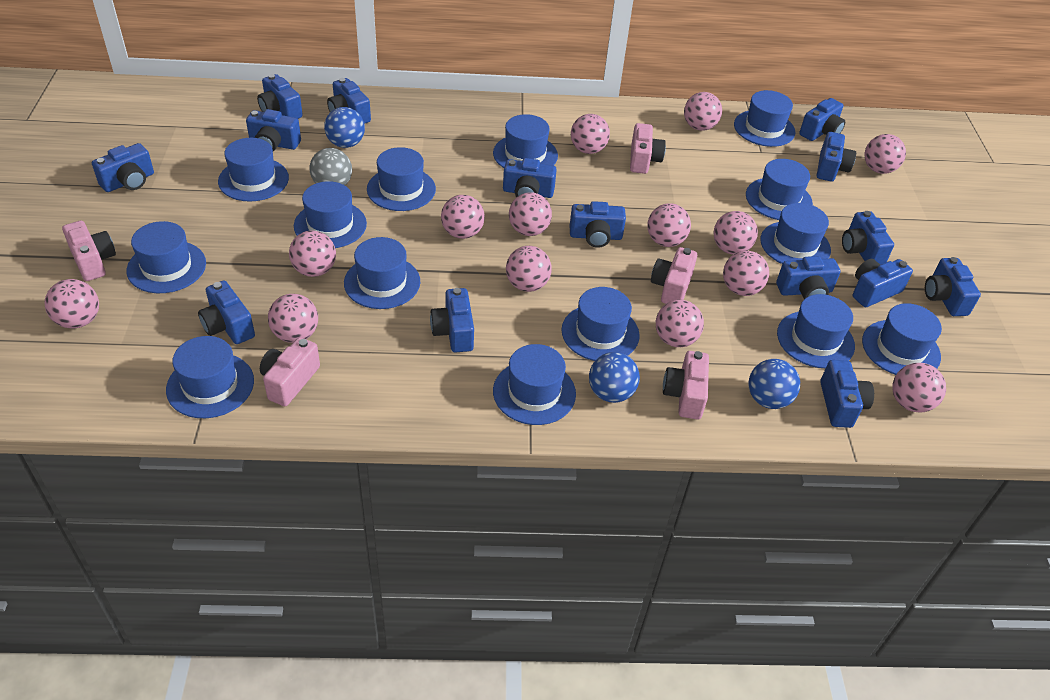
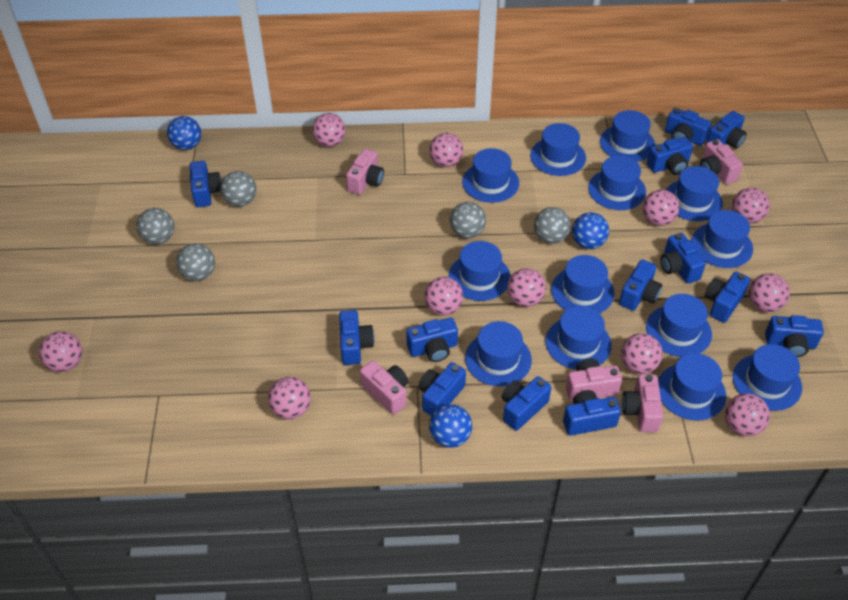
blue camera: [92,143,154,192] [198,281,255,344] [246,109,301,151] [257,74,303,119] [327,78,371,124] [430,288,474,352] [503,158,557,198] [570,201,626,248] [776,256,841,299] [799,98,845,141] [817,132,856,182] [820,360,874,428] [842,211,894,265] [852,259,913,307] [925,257,981,316] = 15 -> [189,161,222,207] [339,310,374,365] [406,318,458,362] [418,362,466,416] [502,376,551,431] [563,390,621,436] [619,259,662,311] [647,137,693,175] [660,233,706,284] [665,108,711,146] [705,272,750,323] [706,111,747,149] [765,315,824,357] = 13
blue hat: [126,221,206,293] [166,336,254,418] [218,138,289,202] [294,181,367,248] [344,237,420,309] [367,147,436,211] [493,114,558,168] [493,344,576,425] [562,287,640,361] [734,90,796,147] [746,159,813,220] [760,203,831,264] [777,294,855,368] [862,303,942,375] = 14 -> [448,241,511,301] [462,148,519,203] [465,321,532,386] [530,123,586,176] [545,306,611,370] [551,255,614,313] [588,156,646,210] [600,110,655,162] [646,294,712,357] [658,353,726,420] [666,166,723,221] [691,210,753,268] [733,344,802,411] = 13
grey ball: [309,148,352,185] = 1 -> [136,208,174,245] [176,243,215,281] [221,171,256,207] [450,202,486,238] [534,207,571,244] = 5
pink ball: [44,279,99,328] [268,294,318,343] [289,231,336,277] [441,195,485,239] [506,246,552,292] [509,192,552,236] [571,114,610,154] [647,203,691,247] [656,300,704,347] [684,92,722,131] [713,211,758,254] [723,251,769,296] [865,134,906,174] [892,363,946,413] = 14 -> [39,331,82,372] [268,377,311,419] [312,113,346,147] [424,277,463,316] [429,133,463,167] [507,268,546,307] [621,333,663,374] [642,190,679,226] [725,393,770,436] [732,188,770,224] [749,273,790,312] = 11

